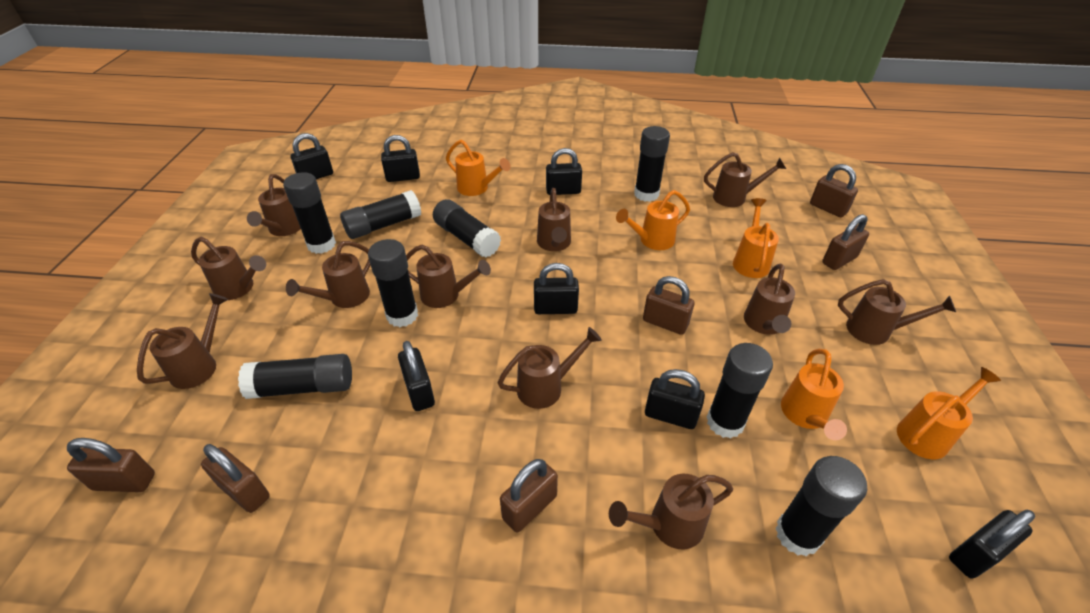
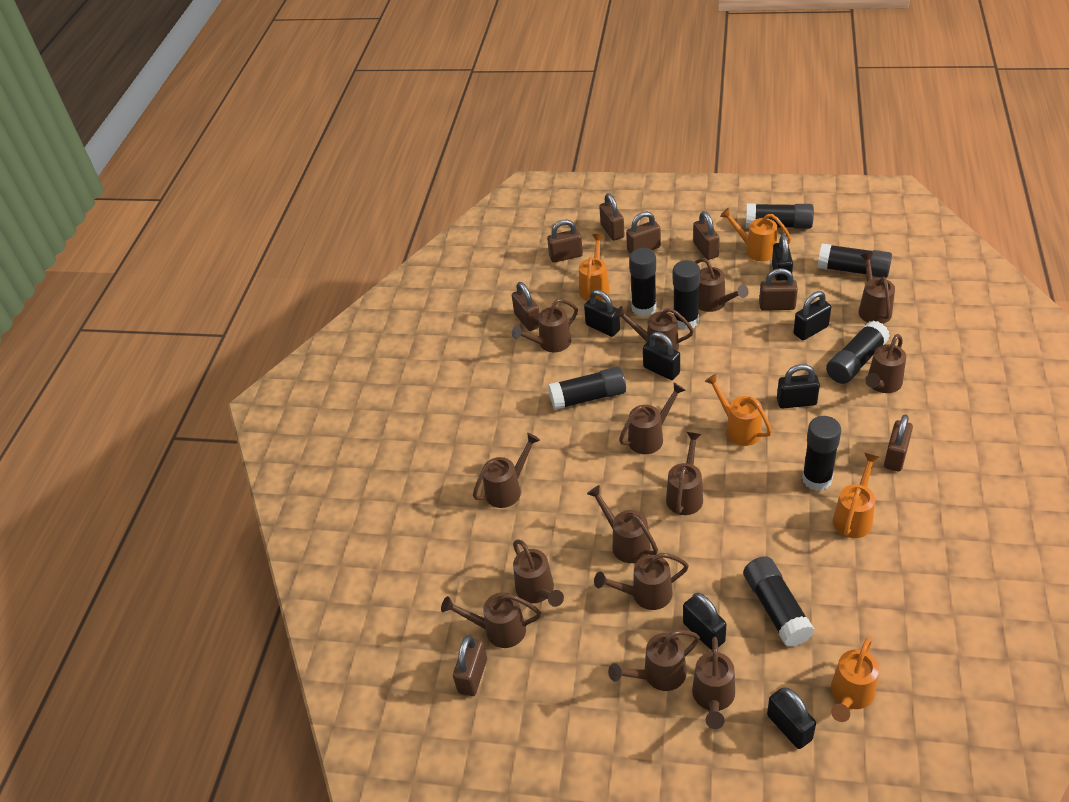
brown padlock: [67,438,155,492] [201,444,270,513] [500,459,558,533] [643,276,695,335] [810,164,858,218] [822,214,869,270] = 6 -> [453,635,487,696] [512,282,540,331] [547,220,583,263] [599,193,624,241] [626,212,661,254] [693,211,719,260] [759,268,798,311] [884,415,913,472] = 8
brown watering can: [137,293,228,389] [191,237,266,300] [247,174,301,236] [286,241,371,308] [406,245,491,308] [497,327,602,409] [537,188,571,251] [609,474,733,549] [704,152,786,207] [744,264,795,335] [838,279,956,345] = 11 -> [441,592,541,648] [473,433,540,508] [512,299,578,352] [513,539,564,607] [587,485,658,563] [594,553,689,610] [608,630,700,691] [614,306,694,351] [619,383,686,454] [666,432,703,515] [692,637,735,729] [694,258,749,312] [859,253,895,324] [865,334,906,393] = 14

